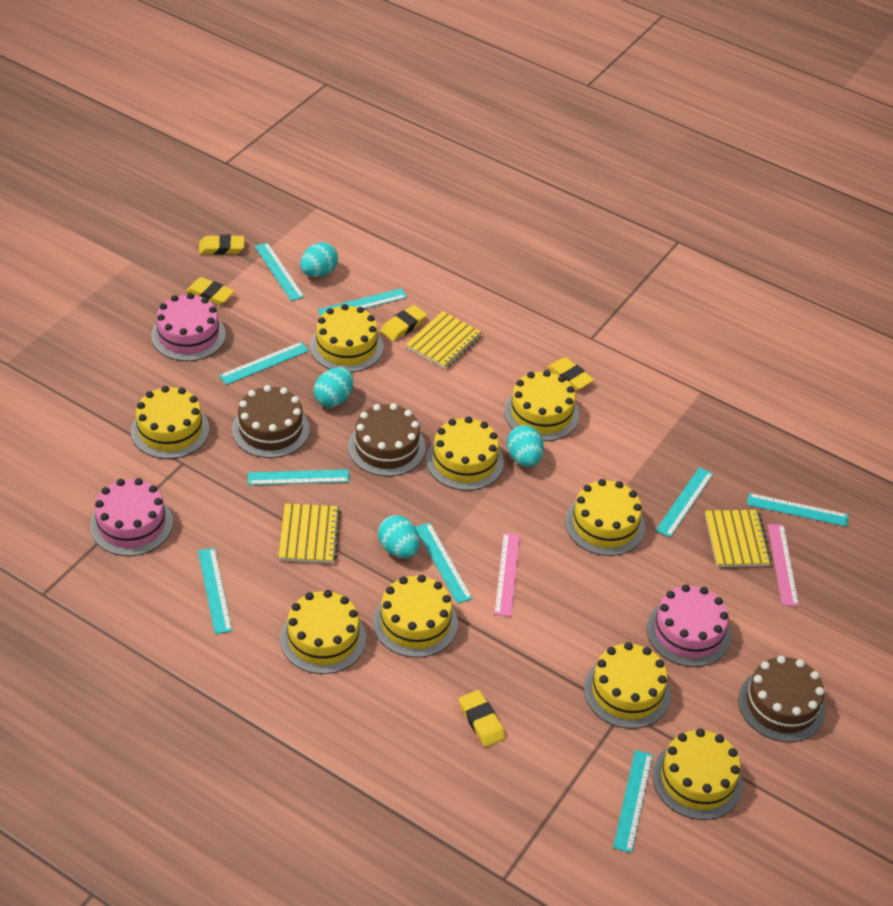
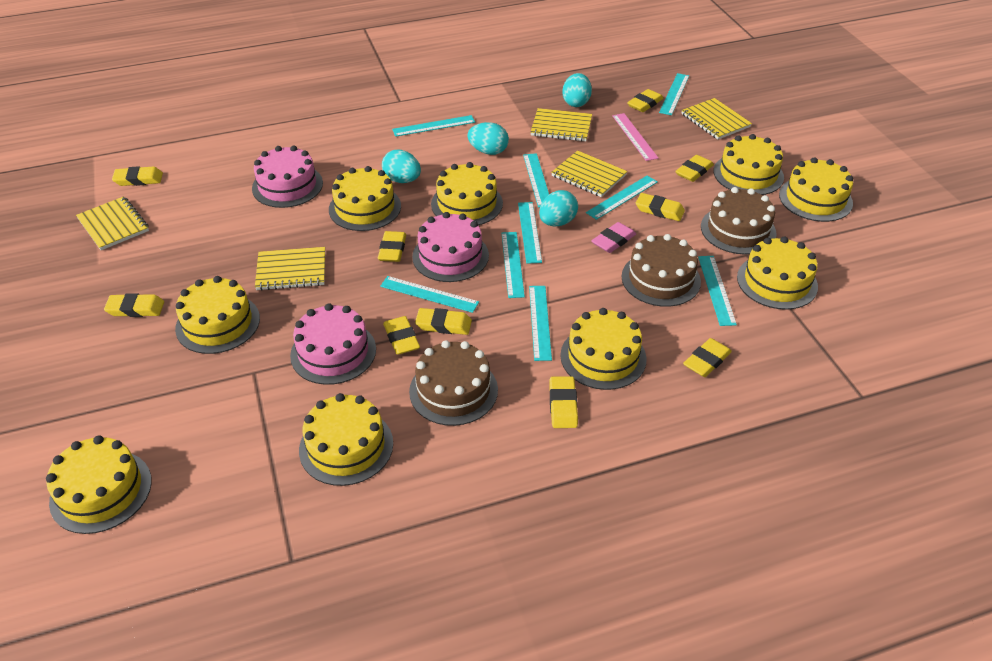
pink eraser: none = 0 -> [591,222,636,253] = 1
pink ruler: [494,533,520,617] [768,524,799,606] = 2 -> [612,113,659,161] = 1
yellow eraser: [186,277,234,305] [199,235,244,255] [380,305,427,341] [459,690,506,747] [547,357,594,390] = 5 -> [104,293,164,317] [112,166,163,186] [378,231,406,262] [383,316,420,355] [415,308,472,335] [549,376,578,428] [627,89,664,112] [636,193,685,221] [675,155,714,182] [683,338,732,377] = 10
yellow notebook: [278,503,341,563] [405,311,482,369] [705,510,772,567] = 3 -> [76,196,149,250] [255,247,325,291] [530,108,592,141] [551,150,627,197] [681,98,752,140] = 5

